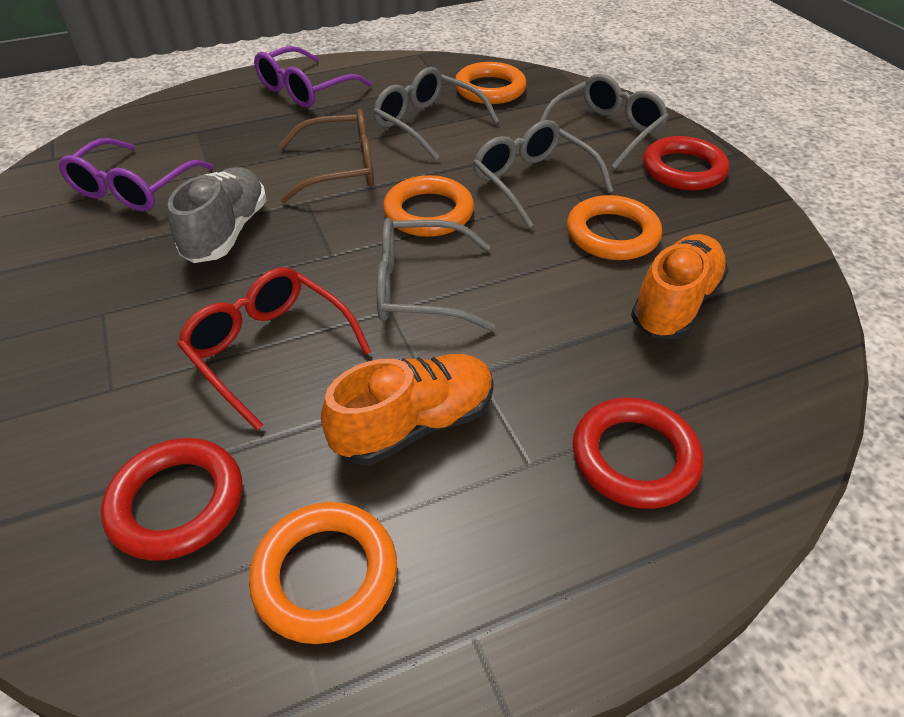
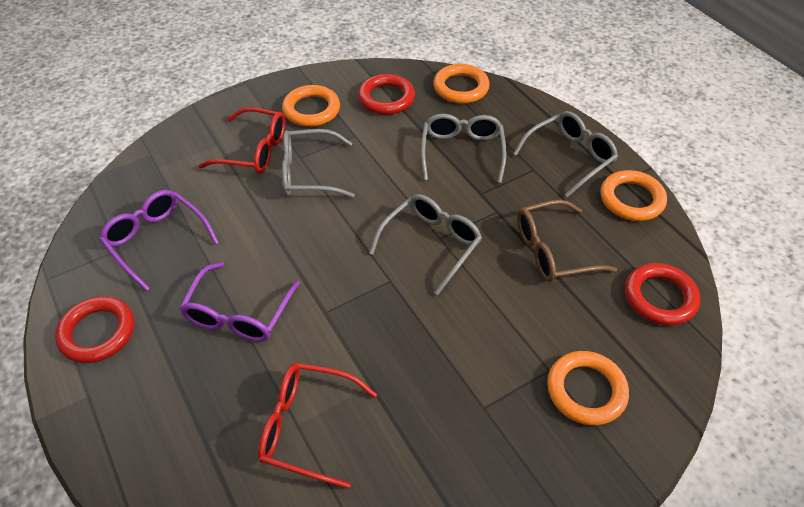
grey shoe: [168,167,267,263] = 1 -> none = 0
orange shoe: [321,354,494,465] [631,234,728,339] = 2 -> none = 0
red glasses: [177,267,371,431] = 1 -> [199,107,286,173] [258,363,377,489] = 2

